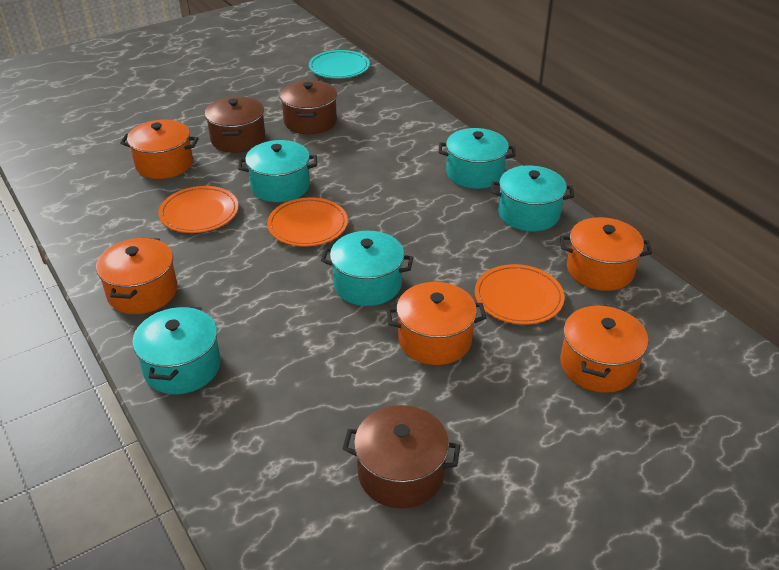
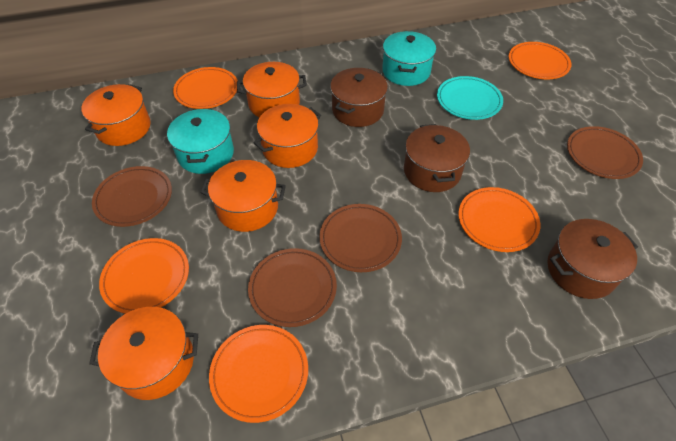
brown plate: none = 0 -> [92,166,172,227] [248,248,337,327] [319,204,402,272] [567,126,643,179] = 4
orange plate: [158,186,239,233] [267,197,348,246] [475,264,565,325] = 3 -> [99,238,189,314] [173,67,238,109] [209,325,308,423] [458,187,540,252] [509,42,571,79] = 5
turquoise pot: [132,306,221,394] [238,140,317,202] [321,231,413,306] [439,128,516,189] [491,166,574,231] = 5 -> [167,108,234,174] [382,31,436,86] = 2

